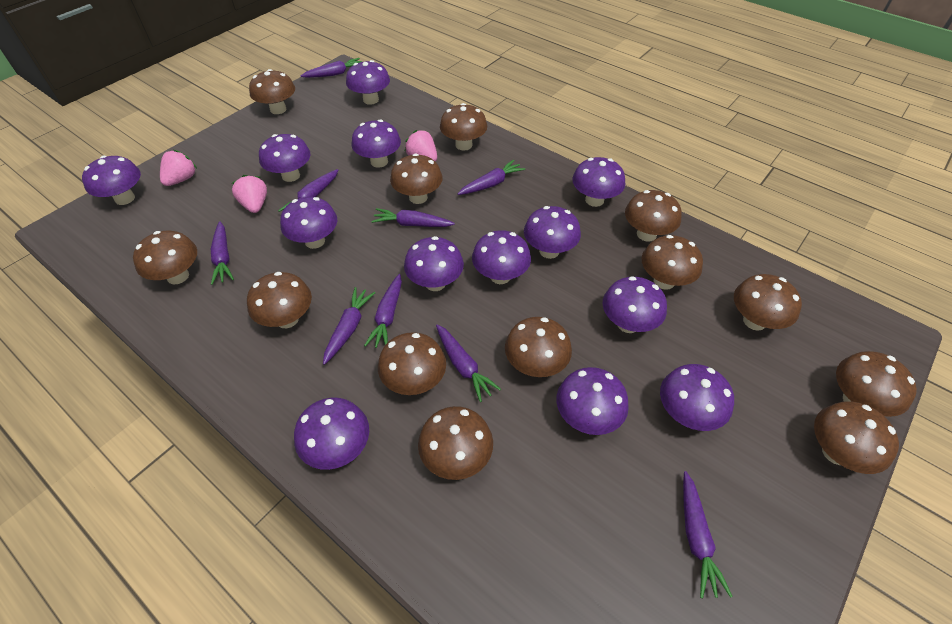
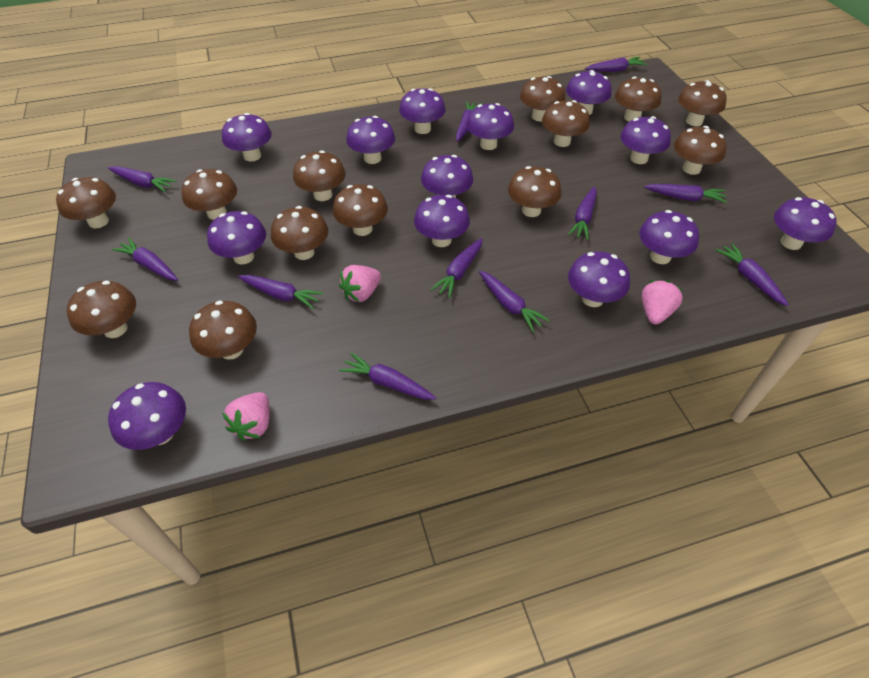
purple carrot: [211,221,234,285] [278,169,339,212] [301,58,362,78] [323,287,375,365] [364,274,402,348] [372,208,455,227] [436,324,501,402] [458,160,525,195] [683,471,733,598] = 9 -> [108,166,177,192] [112,237,178,281] [238,275,323,309] [339,352,436,400] [430,238,482,298] [456,101,482,142] [479,271,550,332] [568,186,597,240] [585,57,647,72] [644,184,727,203] [716,243,789,306] = 11

